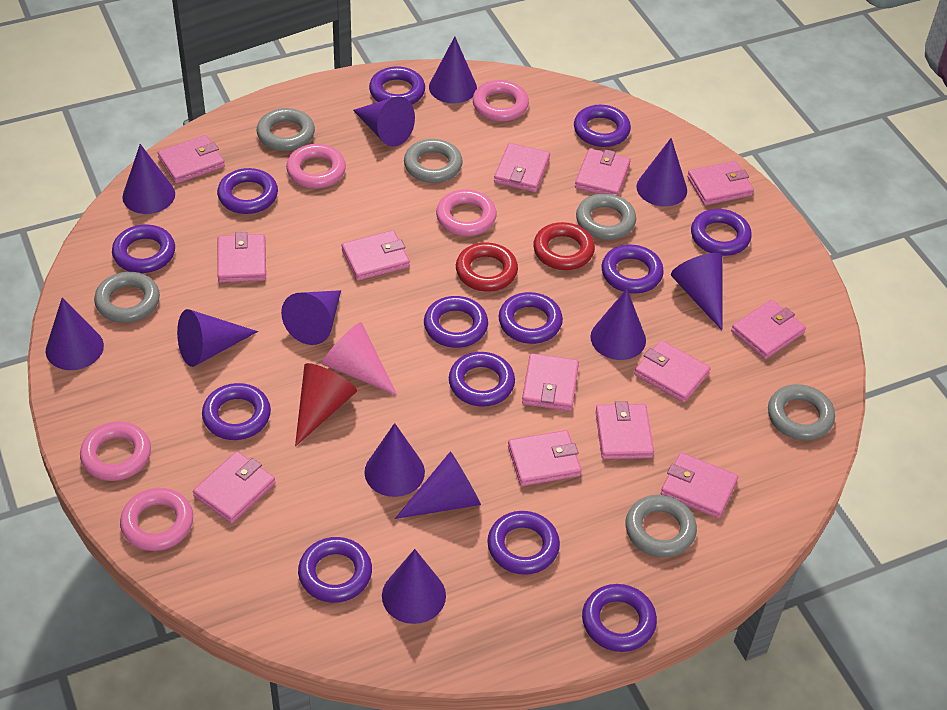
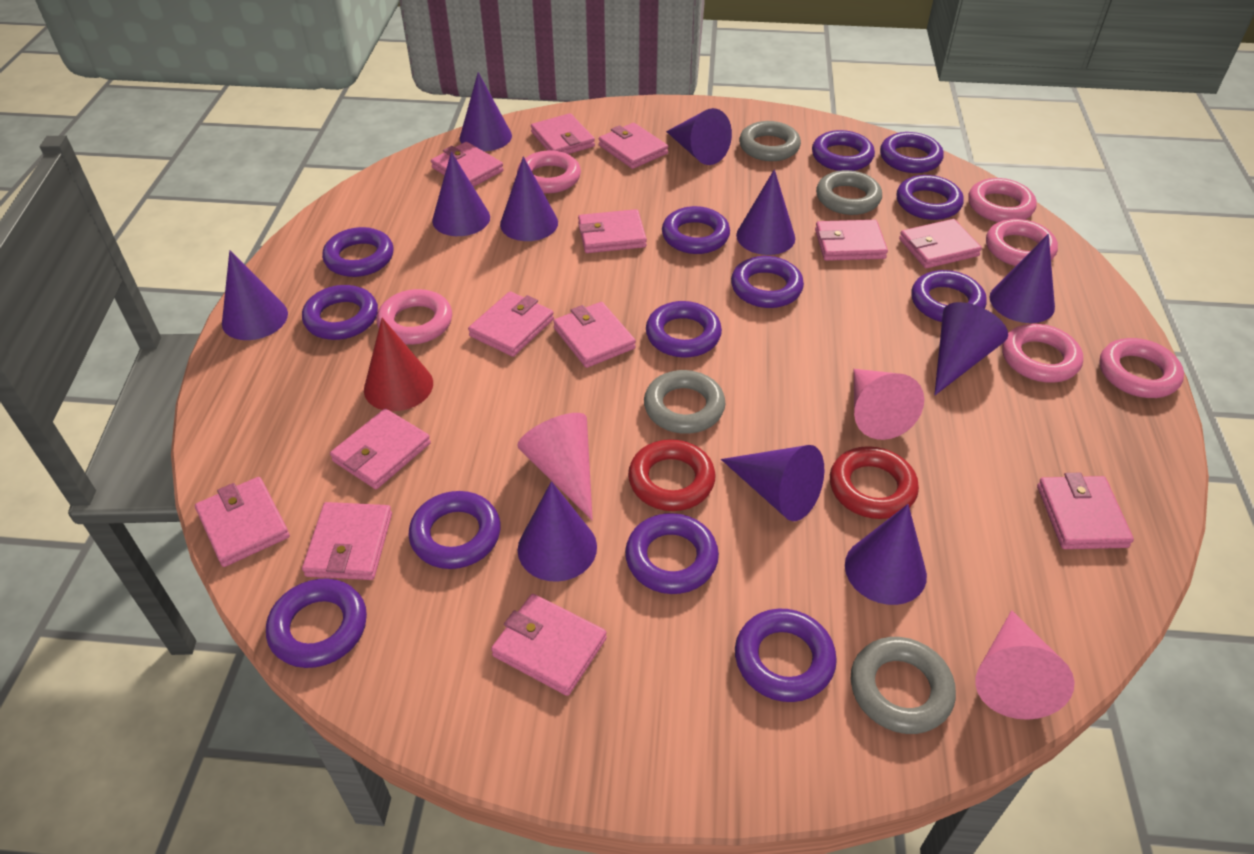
grey ring: [94,272,160,323] [257,108,315,151] [404,139,463,183] [576,193,636,240] [625,495,697,557] [768,384,835,440] = 6 -> [644,370,726,434] [739,121,801,161] [816,170,882,215] [851,637,956,734] = 4
pink cone: [322,322,397,395] = 1 -> [517,413,593,520] [854,369,924,440] [975,610,1074,720] = 3
pink ring: [80,422,151,481] [120,488,193,551] [286,144,346,188] [436,190,497,236] [473,80,529,121] = 5 -> [377,289,452,345] [517,150,581,193] [968,178,1037,222] [986,219,1058,266] [1002,324,1083,383] [1099,338,1184,398] = 6
purple cone: [46,297,104,370] [122,144,175,214] [177,309,258,367] [281,290,341,345] [353,96,415,147] [364,423,425,497] [382,549,446,624] [395,451,481,519] [429,37,477,103] [590,289,646,360] [636,138,687,206] [671,253,723,330] = 12 -> [222,250,288,340] [432,152,490,236] [460,72,512,151] [500,156,558,241] [518,481,597,582] [666,108,732,165] [721,445,824,521] [736,169,795,255] [845,504,927,605] [934,302,1008,395] [989,234,1055,323] = 11

